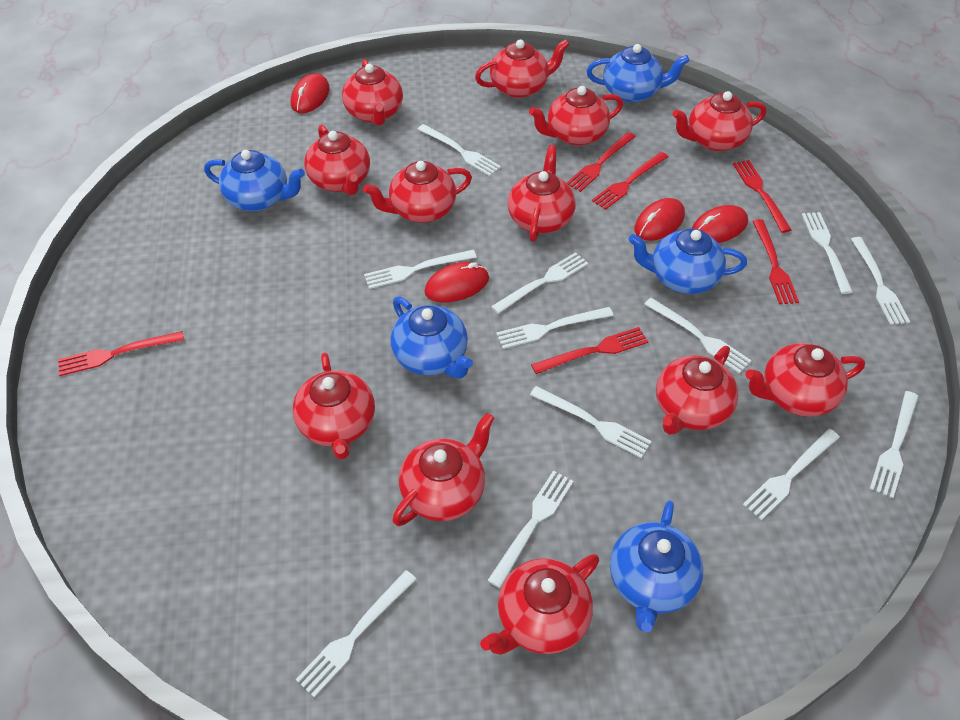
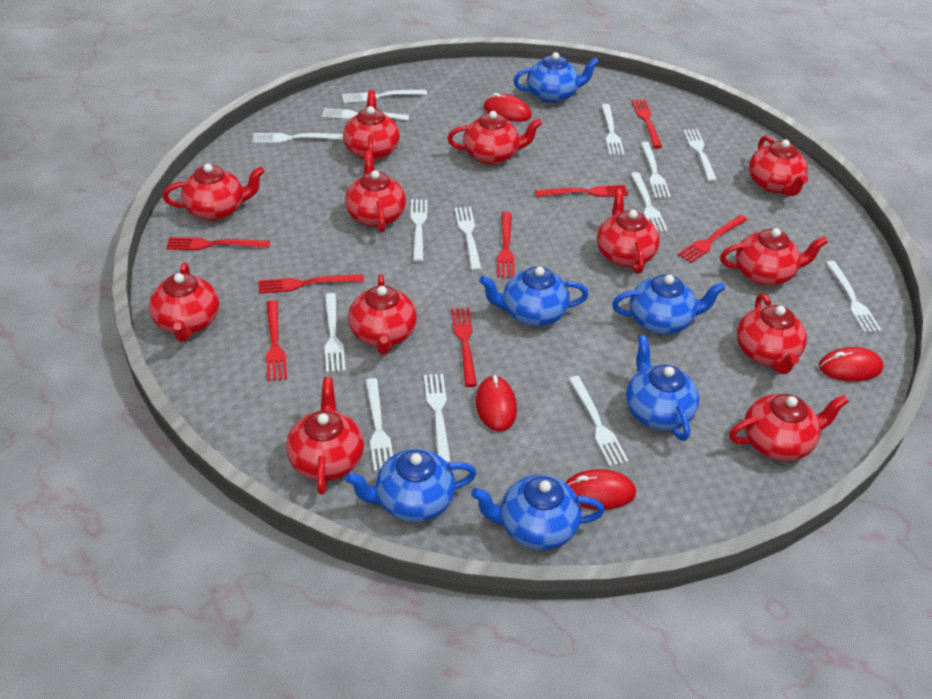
blue teapot: [204,150,305,211] [391,296,473,378] [587,44,689,103] [610,500,704,632] [628,229,747,294] = 5 -> [345,449,477,522] [471,475,605,550] [479,267,589,327] [513,52,599,104] [612,274,725,335] [626,335,699,441] = 6
red fork: [58,331,184,376] [531,327,648,374] [567,132,636,192] [592,152,668,210] [733,160,791,233] [753,219,799,304] = 6 -> [166,237,270,250] [258,274,364,294] [266,300,287,381] [451,308,477,387] [497,212,515,278] [535,185,629,197] [631,99,662,148] [678,215,747,263] = 8
white fork: [296,570,417,697] [364,250,477,289] [418,124,501,176] [487,470,573,588] [491,252,588,314] [496,307,613,349] [530,386,652,458] [644,298,752,373] [743,429,840,520] [802,212,853,294] [851,237,910,325] [870,391,919,498] = 12 -> [252,133,343,143] [322,108,409,121] [324,293,346,373] [342,90,427,103] [365,378,393,472] [411,199,427,262] [424,374,451,463] [455,207,482,271] [569,376,629,466] [601,104,624,155] [631,172,668,232] [641,142,671,198] [683,129,717,182] [826,261,881,333] = 14

